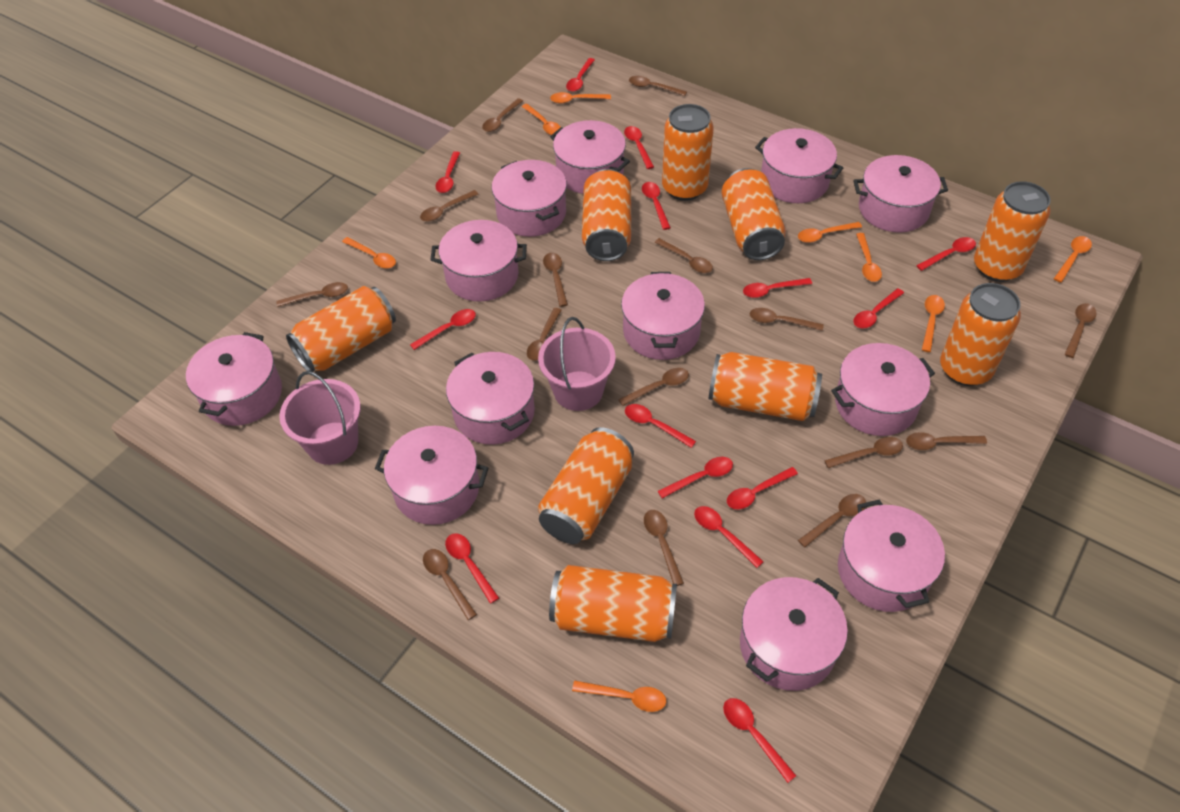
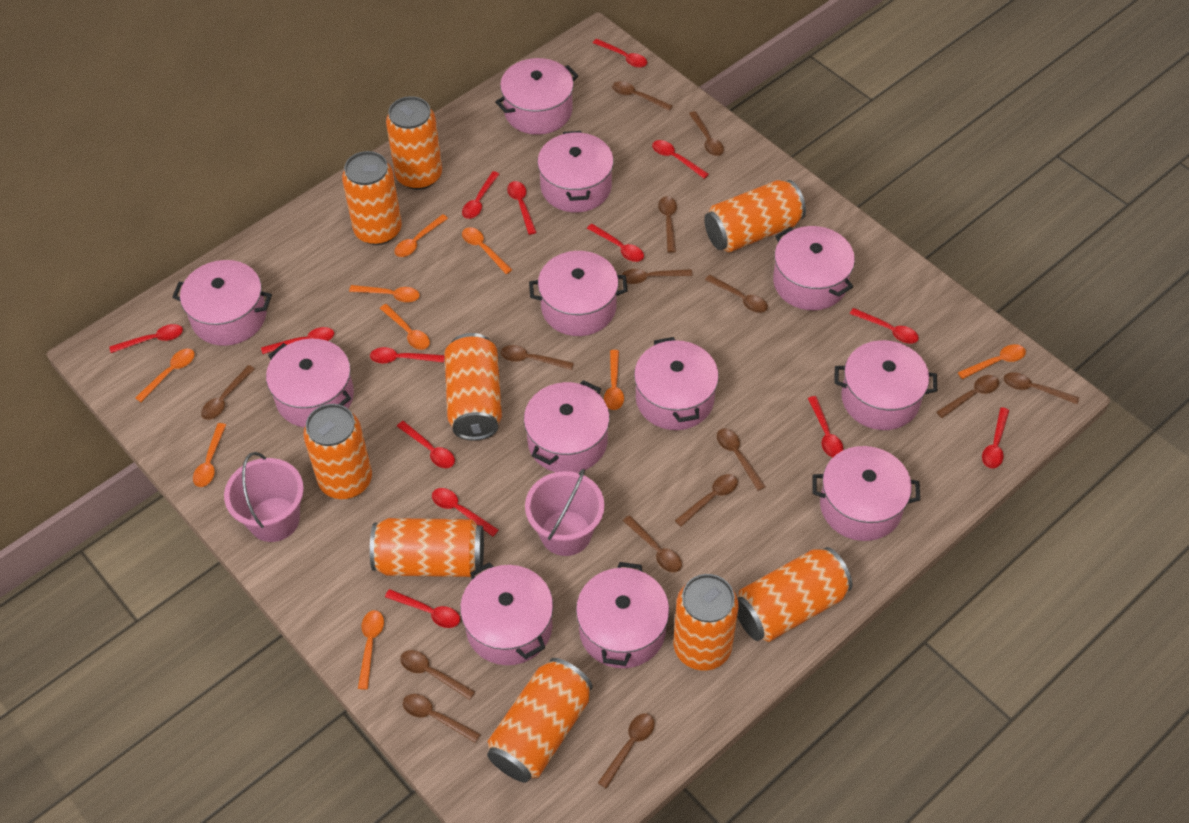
orange spoon: [342,237,396,269] [522,104,561,135] [550,92,611,103] [572,681,666,712] [798,222,862,243] [856,233,882,282] [922,295,945,352] [1054,236,1092,283] = 8 -> [135,349,195,402] [193,423,226,487] [349,285,420,302] [358,610,384,690] [380,304,430,350] [394,214,448,257] [462,227,512,274] [604,350,624,410] [958,344,1026,379] = 9

